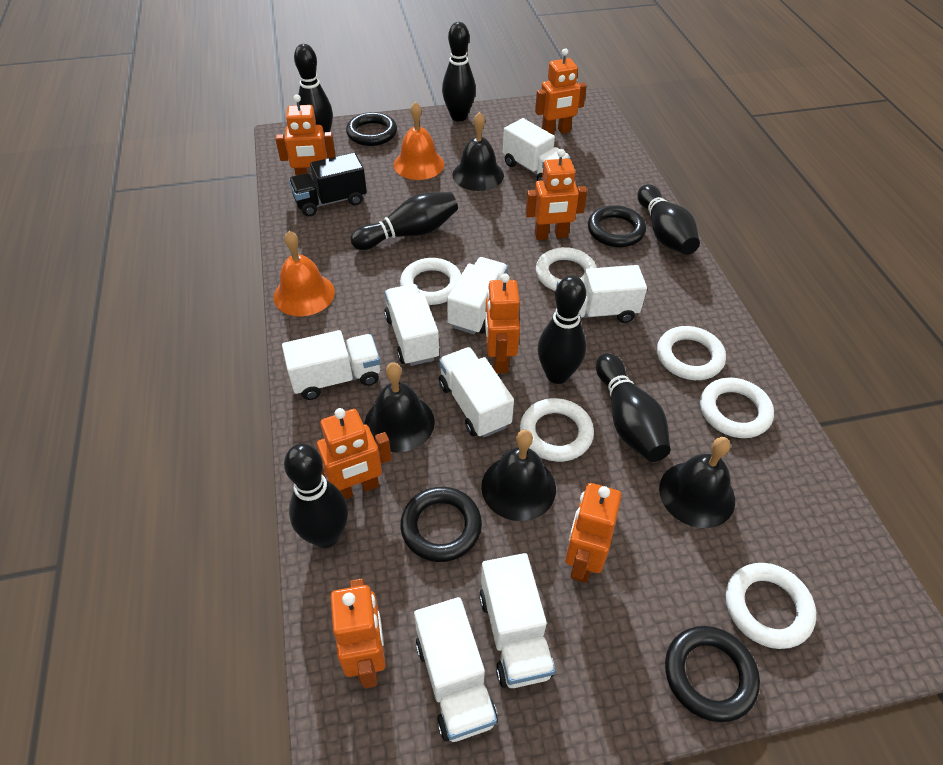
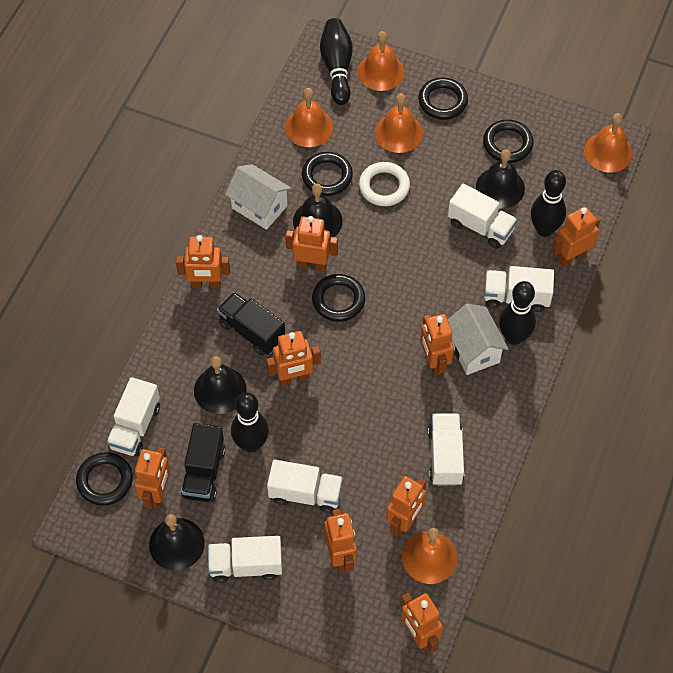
black bowling pin: [284,444,348,548] [294,44,333,132] [351,192,458,250] [442,22,476,121] [538,275,586,384] [596,353,671,462] [637,184,700,255] = 7 -> [231,392,269,453] [320,18,353,105] [499,281,536,345] [531,170,566,237] = 4
black ring: [346,112,397,146] [400,487,482,562] [588,205,646,247] [665,626,760,722] = 4 -> [76,452,133,506] [302,152,353,196] [312,274,365,322] [418,77,468,120] [483,120,534,163] = 5
black truck: [289,153,367,216] = 1 -> [181,423,225,502] [217,292,285,356] = 2
orange bell: [274,231,335,316] [394,102,444,180] = 2 -> [285,88,333,147] [358,31,405,91] [375,93,423,153] [402,528,458,584] [584,113,633,173] = 5
orange robot: [275,95,336,175] [317,408,392,499] [331,578,386,688] [485,273,520,373] [525,149,587,240] [535,48,587,135] [565,483,621,583] = 7 -> [135,447,170,509] [176,235,230,288] [266,331,321,386] [285,216,338,271] [324,509,357,572] [386,476,426,536] [401,593,443,653] [420,314,454,376] [551,206,601,267] = 9
white house: none = 0 -> [225,164,292,230] [447,303,509,375] = 2
white ring: [400,258,461,305] [520,398,594,462] [536,247,597,291] [657,326,726,380] [700,378,774,438] [726,563,816,649] = 6 -> [359,162,410,206] = 1
white truck: [282,330,380,400] [384,284,440,366] [414,597,498,742] [439,347,514,438] [447,257,508,334] [479,553,555,688] [503,118,570,181] [556,265,647,323] = 8 -> [107,377,160,457] [208,536,282,583] [267,460,343,513] [428,414,464,486] [448,183,517,249] [484,266,554,312] = 6

